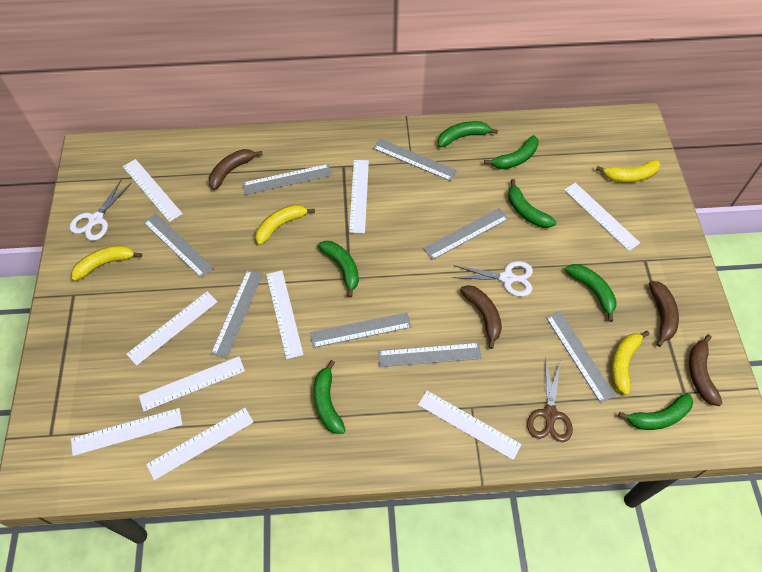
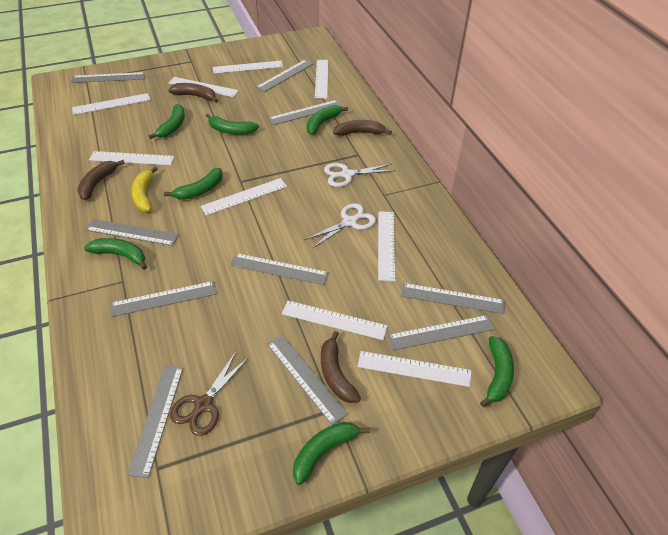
grey ruler: [143,213,214,278] [211,270,263,359] [242,164,332,195] [310,313,411,348] [373,138,457,181] [378,343,482,367] [423,208,508,260] [546,311,616,403] = 8 -> [71,72,145,83] [85,219,179,246] [110,281,216,317] [127,365,184,478] [230,253,329,285] [256,60,313,92] [267,335,348,425] [268,100,342,125] [388,315,495,350] [401,283,505,314] = 10
yellow banana: [71,245,142,281] [255,204,315,245] [596,160,660,183] [611,331,650,395] = 4 -> [132,167,157,212] = 1

